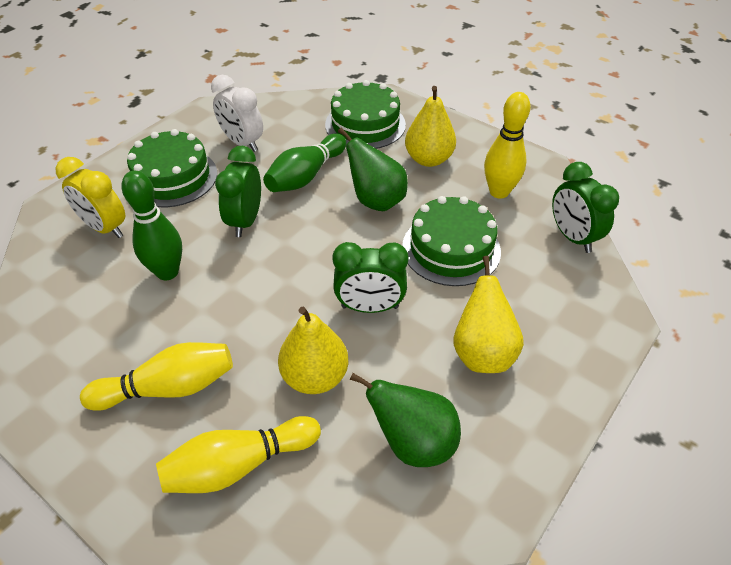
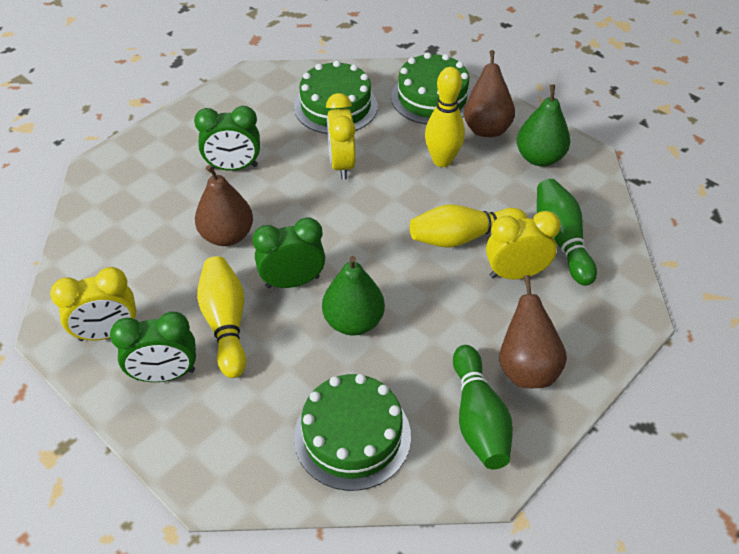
brown pear: none = 0 -> [195,165,253,246] [464,50,515,137] [499,275,567,388] = 3
white clock: [211,75,263,152] = 1 -> none = 0
yellow clock: [56,157,126,238] = 1 -> [50,267,136,341] [326,93,356,180] [486,211,561,279] = 3
yellow pear: [278,307,349,394] [405,86,456,167] [453,256,524,373] = 3 -> none = 0

